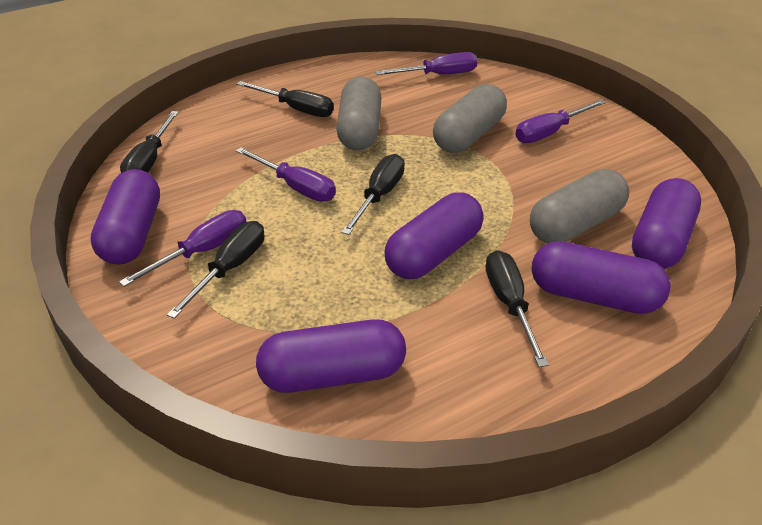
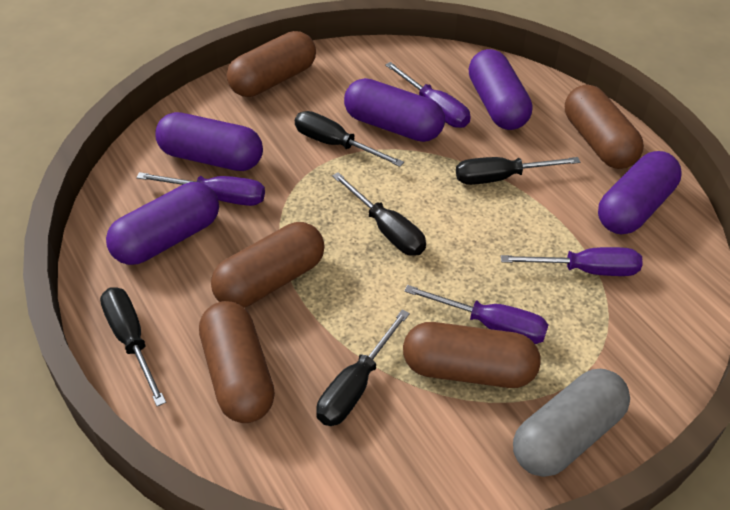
brown capsule: none = 0 -> [199,301,275,423] [211,222,325,308] [227,31,316,97] [403,322,541,388] [565,85,644,169] = 5
grey capsule: [336,76,382,151] [433,84,507,153] [530,169,629,243] = 3 -> [513,369,630,477] = 1

